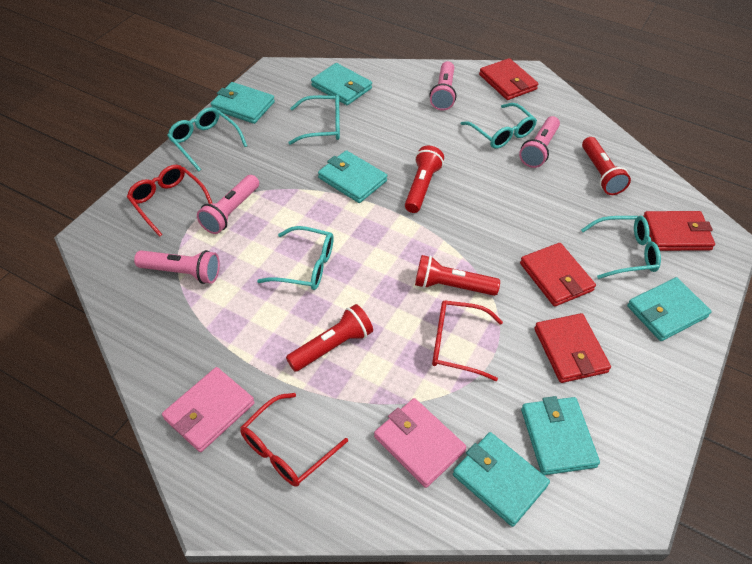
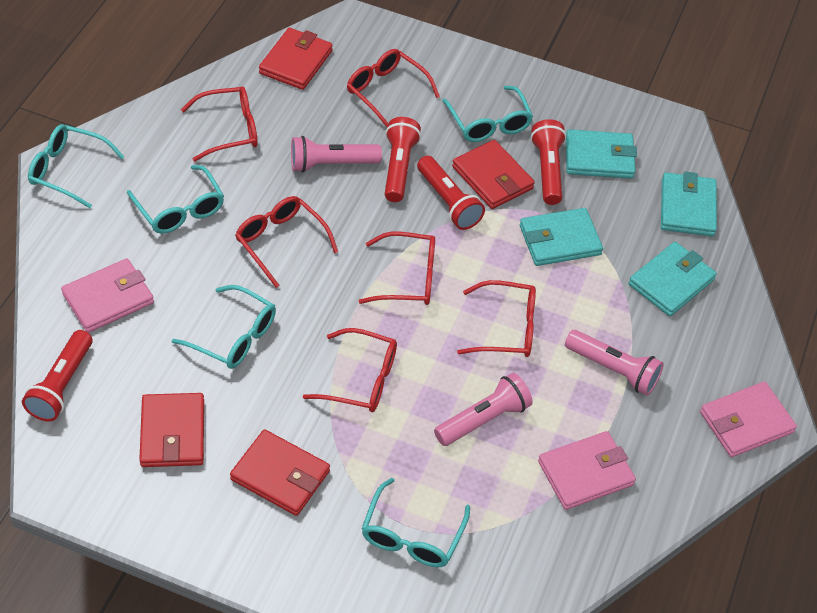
pink flashlight: [134,250,220,284] [197,175,259,234] [430,61,456,110] [519,116,560,168] = 4 -> [291,136,382,172] [434,373,533,446] [565,330,664,396] = 3
pink wallet: [162,367,255,452] [374,398,466,488] = 2 -> [61,258,154,333] [538,431,636,510] [700,382,797,457] = 3
red glasses: [127,165,213,237] [240,393,348,486] [432,300,503,381] = 3 -> [181,86,258,162] [235,196,338,288] [303,328,397,412] [347,49,440,128] [359,232,435,305] [457,280,536,357] = 6
turquoise wallet: [211,82,275,124] [311,63,372,105] [318,150,387,203] [453,432,550,527] [521,396,600,475] [627,277,712,341] = 6 -> [520,208,603,266] [566,129,637,179] [628,242,717,316] [661,172,717,236] = 4

